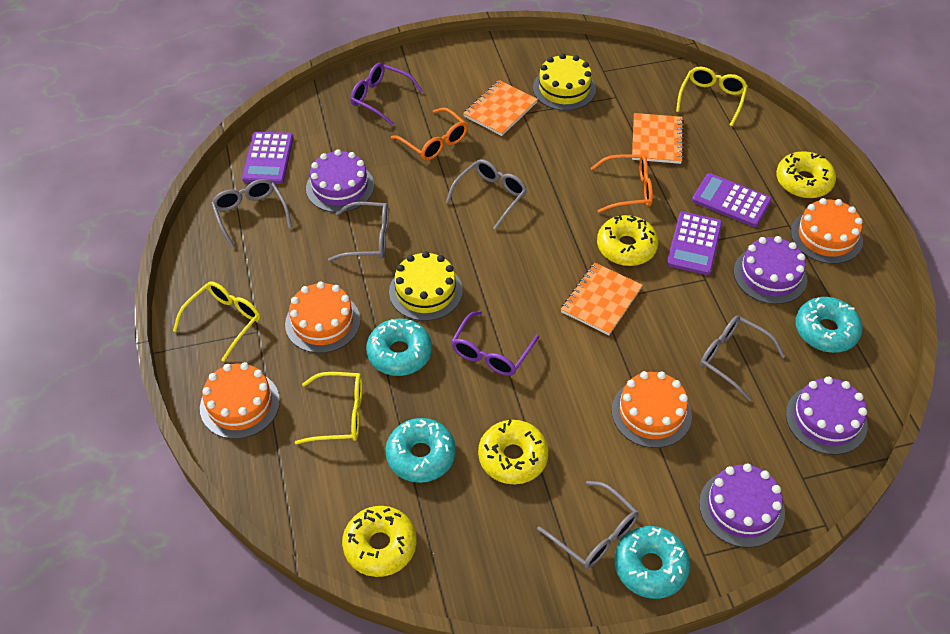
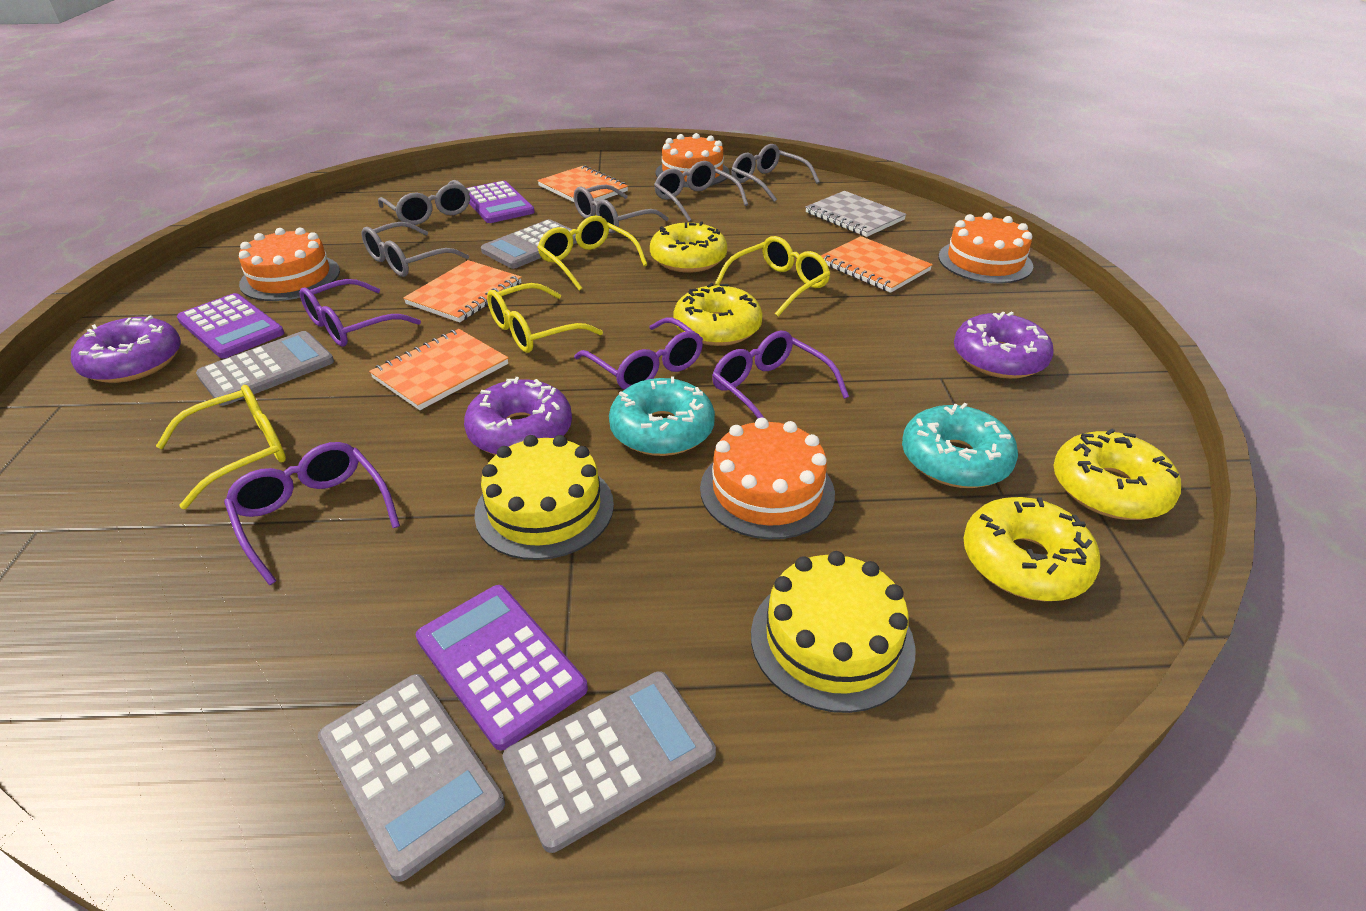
grey calculator: none = 0 -> [196,331,334,406] [318,674,505,882] [481,219,577,269] [503,671,716,853] = 4
grey notebook: none = 0 -> [805,191,906,237] = 1
orange glasses: [391,107,468,161] [591,154,653,213] = 2 -> none = 0
orange notebook: [463,80,538,136] [561,263,643,335] [632,113,684,164] = 3 -> [369,329,508,410] [403,260,522,323] [537,166,628,202] [821,236,933,293] = 4
purple cake: [306,149,374,213] [699,464,785,548] [734,236,807,304] [786,376,868,455] = 4 -> none = 0
purple donut: none = 0 -> [71,316,181,383] [464,377,572,455] [954,311,1054,379] = 3
purple glasses: [350,63,423,125] [451,311,539,376] = 2 -> [224,442,400,585] [300,279,421,347] [574,317,703,390] [712,331,849,418] = 4
turquoise donut: [366,318,432,376] [385,418,456,483] [614,526,690,599] [796,297,862,353] = 4 -> [609,376,715,456] [902,402,1018,488] = 2
yellow glasses: [173,281,260,362] [295,372,362,444] [676,67,748,126] = 3 -> [156,385,286,509] [487,283,603,353] [537,215,647,291] [715,236,830,316] = 4

